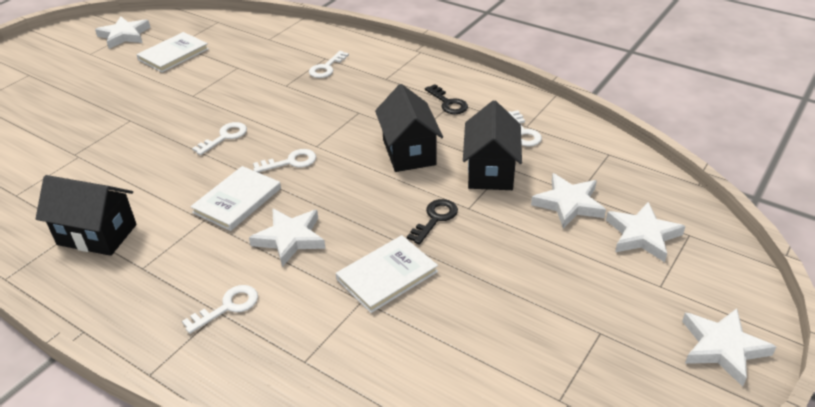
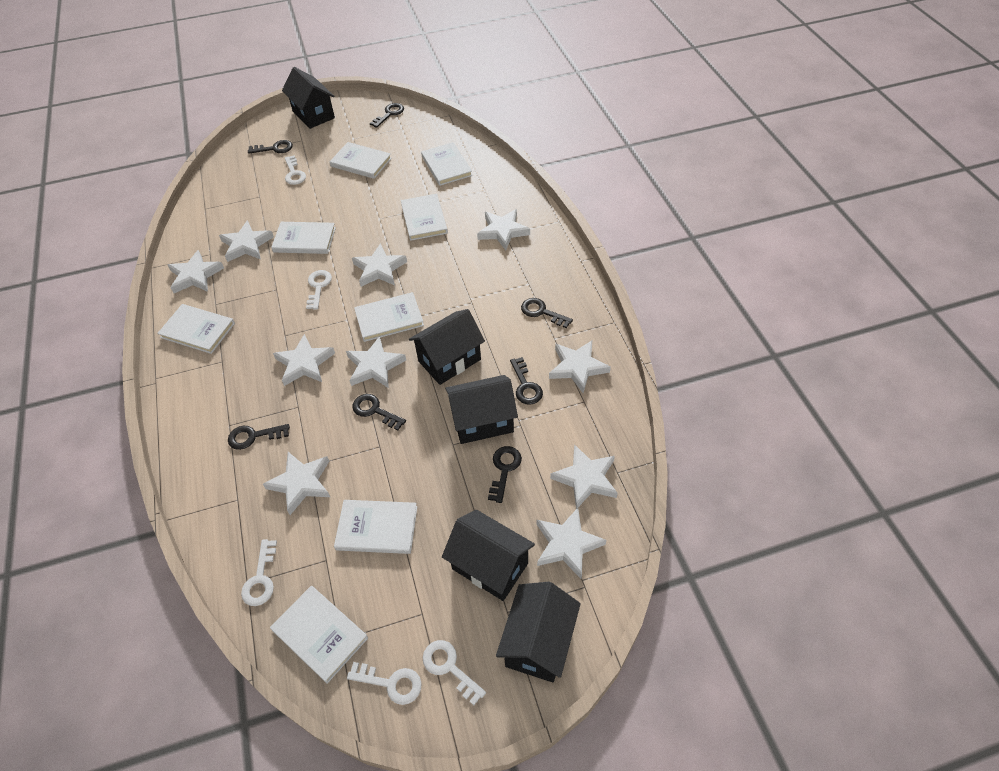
black house: [36,175,137,256] [375,84,443,172] [463,100,522,190] = 3 -> [282,67,335,129] [409,309,485,385] [442,510,535,601] [445,375,518,444] [496,582,581,682] = 5
black key: [407,199,458,244] [425,84,468,114] = 2 -> [228,424,290,450] [248,140,293,154] [352,394,406,430] [370,103,404,128] [488,446,522,503] [510,357,543,405] [521,298,573,328] = 7
white book: [136,32,209,72] [190,166,281,231] [336,235,438,313] = 3 -> [157,304,235,354] [270,586,368,684] [271,222,336,254] [330,142,392,179] [334,500,417,554] [354,292,424,342] [401,194,448,241] [421,142,473,186] = 8
white star: [95,17,151,49] [249,208,326,267] [531,173,606,229] [606,202,686,262] [682,308,776,387] = 5 -> [168,250,224,293] [219,220,274,262] [263,452,330,515] [273,334,335,386] [346,336,406,388] [352,243,407,287] [477,209,530,250] [537,508,606,579] [549,340,611,393] [550,444,618,509] = 10

